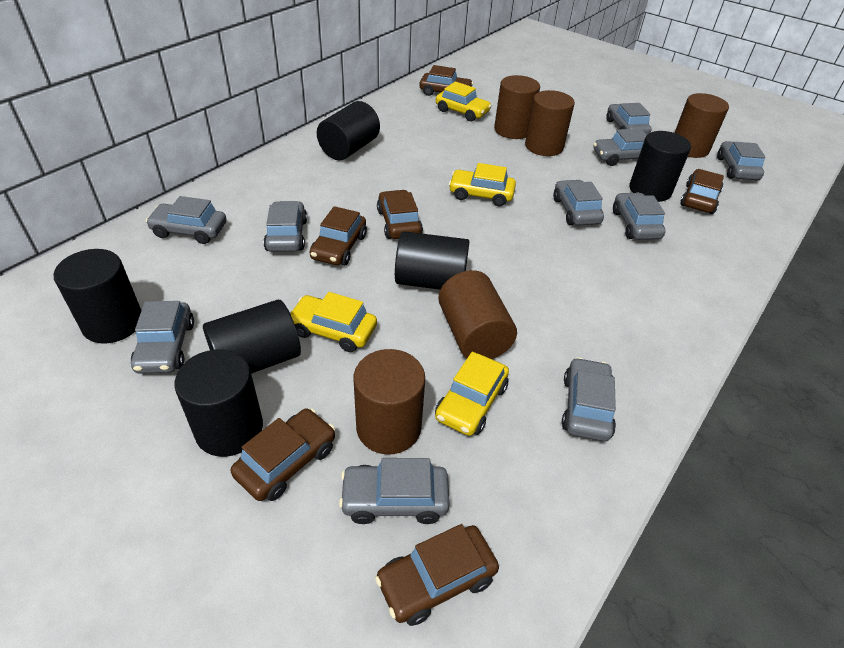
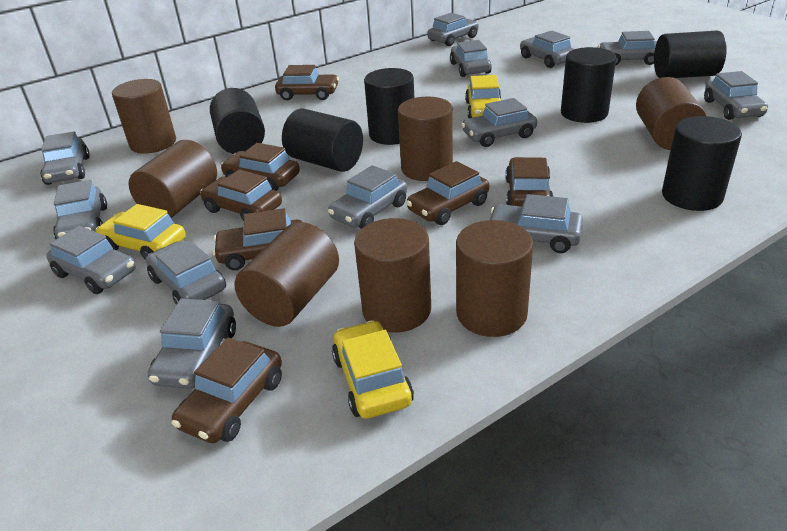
brown car: [230,408,335,501] [309,206,367,266] [375,524,499,626] [377,190,423,239] [420,65,473,96] [680,169,724,214] = 6 -> [172,337,282,443] [200,169,282,221] [213,208,302,270] [221,143,300,191] [275,65,339,100] [406,161,489,225] [505,157,554,207] = 7
brown cylinder: [354,349,425,455] [438,270,517,359] [494,75,540,139] [525,90,575,156] [675,93,729,158] = 5 -> [112,79,176,154] [128,140,217,218] [235,222,339,327] [354,218,431,333] [398,97,453,181] [456,220,533,337] [636,77,707,150] = 7
grey car: [131,301,194,374] [146,196,226,244] [263,201,307,252] [339,458,450,524] [553,180,604,225] [562,357,616,441] [593,128,647,166] [606,103,651,135] [613,193,666,240] [717,141,766,181] = 10 -> [41,131,90,185] [46,226,136,294] [53,180,107,239] [146,240,226,305] [148,298,236,389] [328,165,407,229] [427,13,479,46] [450,40,492,77] [461,98,537,147] [490,194,583,253] [520,31,574,68] [598,31,657,66] [704,71,768,120] = 13
yellow car: [290,292,377,352] [435,352,509,436] [436,82,492,122] [449,163,516,206] = 4 -> [96,204,186,260] [332,320,414,419] [465,75,501,119] = 3

